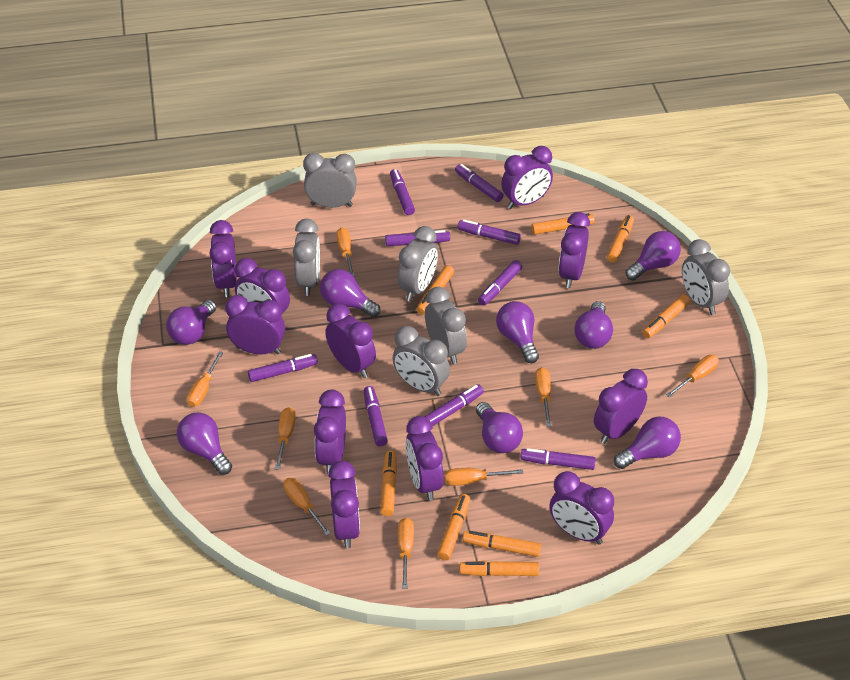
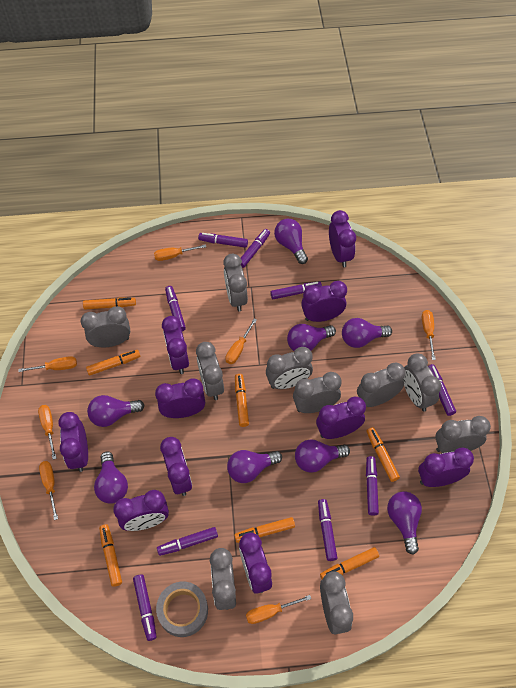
grey clock: [293,219,320,296] [303,153,357,208] [393,326,450,396] [398,226,438,301] [425,287,467,364] [682,239,730,315] = 6 -> [81,306,130,347] [196,342,224,400] [210,548,236,610] [223,254,248,311] [266,347,313,389] [293,372,342,413] [320,571,353,634] [357,363,406,407] [403,354,441,411] [435,416,491,453] = 10
grey tape: none = 0 -> [156,582,208,637] = 1
orange marker: [380,450,397,516] [416,265,454,315] [437,494,470,560] [460,561,539,576] [463,531,541,557] [531,213,594,235] [607,215,634,263] [642,294,690,338] = 8 -> [83,298,136,309] [86,350,140,376] [99,524,122,587] [234,517,295,543] [235,374,249,427] [320,547,379,579] [367,427,400,482] = 7
orange screwdriver: [186,351,223,407] [275,407,296,470] [283,478,331,536] [336,227,355,276] [398,518,414,589] [445,468,523,486] [535,367,551,427] [666,355,719,397] = 8 -> [19,356,77,372] [38,405,57,460] [39,461,58,520] [154,244,206,261] [226,319,257,364] [246,595,311,624] [422,310,436,360] = 7
purple clock: [210,220,237,297] [225,295,285,355] [235,258,290,321] [314,390,346,474] [325,304,376,378] [328,461,360,548] [405,416,444,501] [501,146,553,209] [549,471,614,545] [558,212,590,288] [594,369,648,444] = 11 -> [58,412,88,472] [113,490,169,531] [155,378,205,418] [160,437,192,496] [162,316,189,374] [239,532,272,594] [301,281,347,322] [316,397,366,439] [329,210,356,267] [418,447,474,487] = 10

